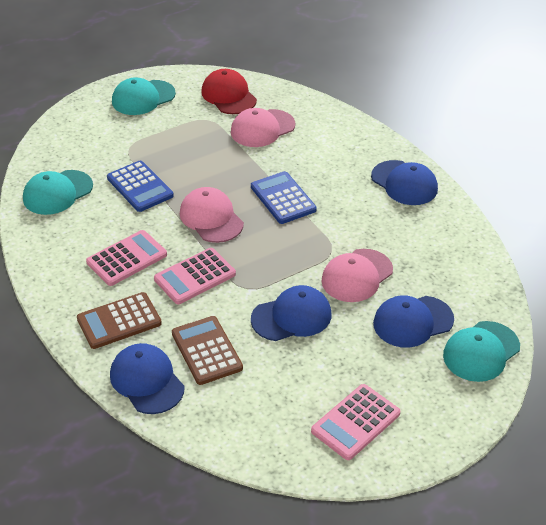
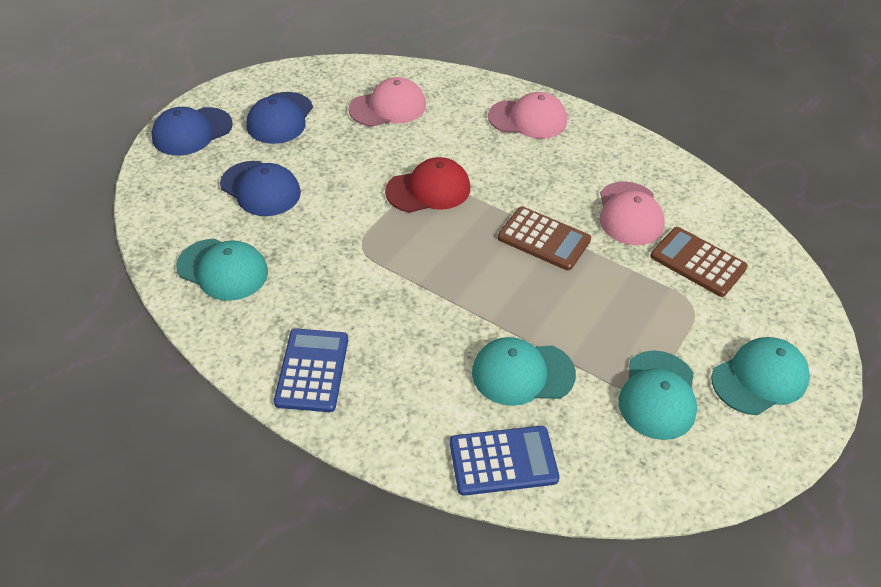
blue cap: [110,343,185,414] [251,285,331,341] [371,160,438,205] [373,295,454,348] = 4 -> [151,107,233,155] [220,161,301,216] [247,92,313,144] = 3
pink calculator: [86,230,167,286] [154,248,236,304] [311,384,400,460] = 3 -> none = 0
turquoise cap: [23,170,93,215] [112,77,176,115] [443,321,520,382] = 3 -> [176,239,268,301] [472,337,576,406] [619,351,697,440] [711,337,810,415] = 4

